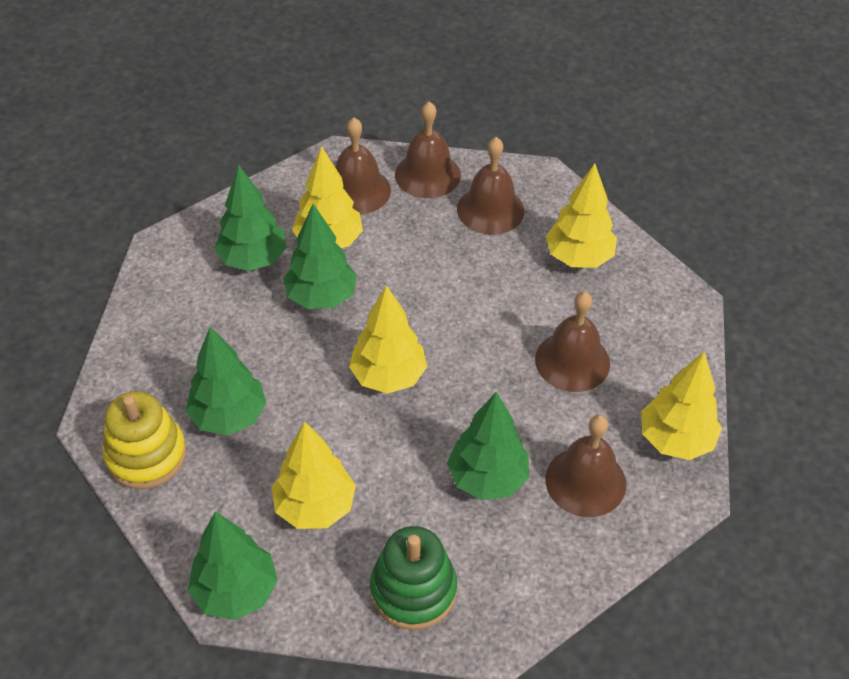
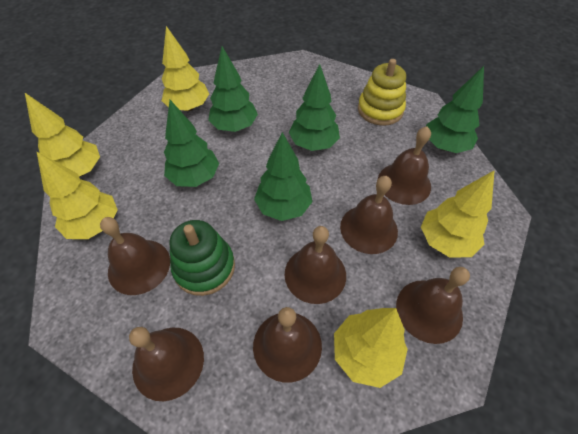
brown bell: [335,118,391,214] [395,102,461,198] [457,137,524,235] [535,292,610,392] [545,415,626,517] = 5 -> [100,217,170,295] [129,327,204,401] [253,307,322,383] [285,226,346,304] [340,176,398,254] [378,126,431,205] [396,267,470,344] = 7

